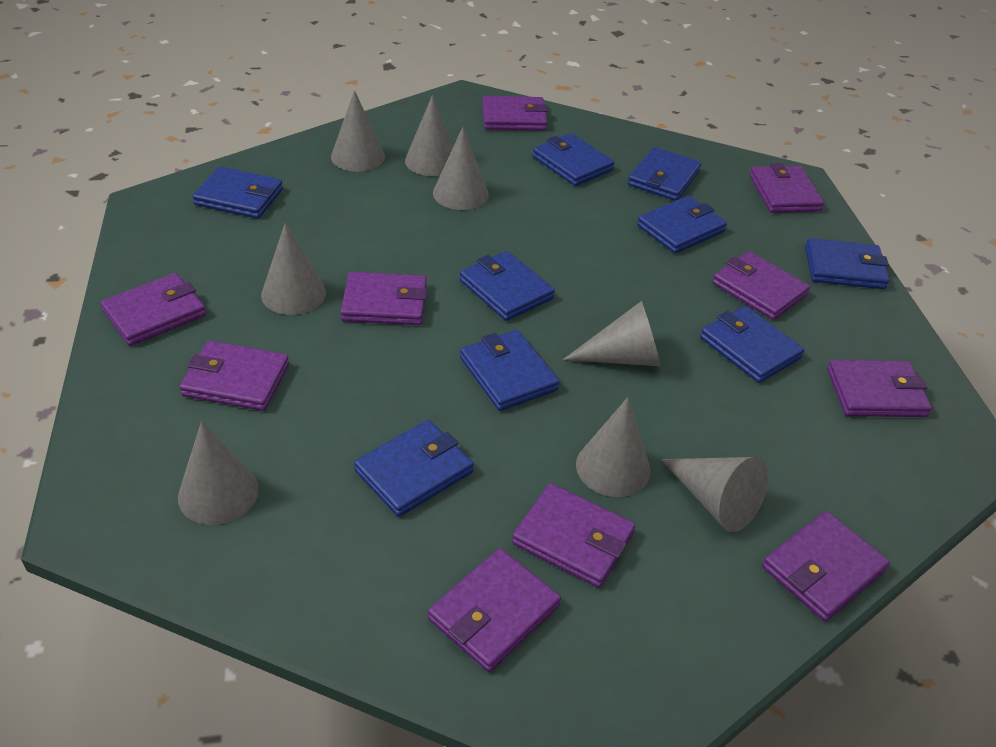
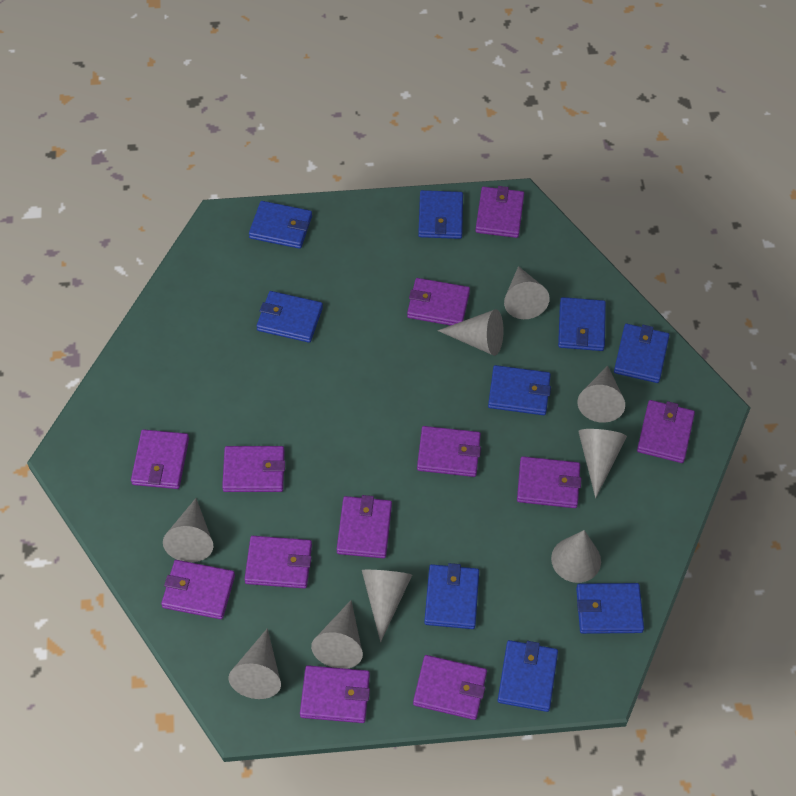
grey cone: [178,421,259,525] [261,223,326,315] [331,90,385,172] [405,95,453,176] [433,127,489,210] [563,301,661,366] [576,397,650,497] [661,457,768,532] = 8 -> [163,498,213,562] [229,628,281,699] [311,600,363,669] [362,570,412,642] [438,309,504,356] [504,266,550,319] [551,530,601,583] [577,366,625,423] [578,429,627,498] = 9
purple wallet: [100,273,206,346] [180,340,289,411] [340,272,427,325] [428,548,561,672] [482,96,548,131] [512,483,635,588] [712,251,810,320] [750,163,824,213] [762,511,890,621] [827,360,932,417] = 10 -> [131,429,189,489] [161,560,235,619] [222,446,285,492] [245,536,312,589] [300,665,370,723] [337,495,392,559] [407,278,470,326] [413,655,487,720] [417,426,481,477] [475,186,524,238] [517,456,582,508] [637,400,695,463] = 12

